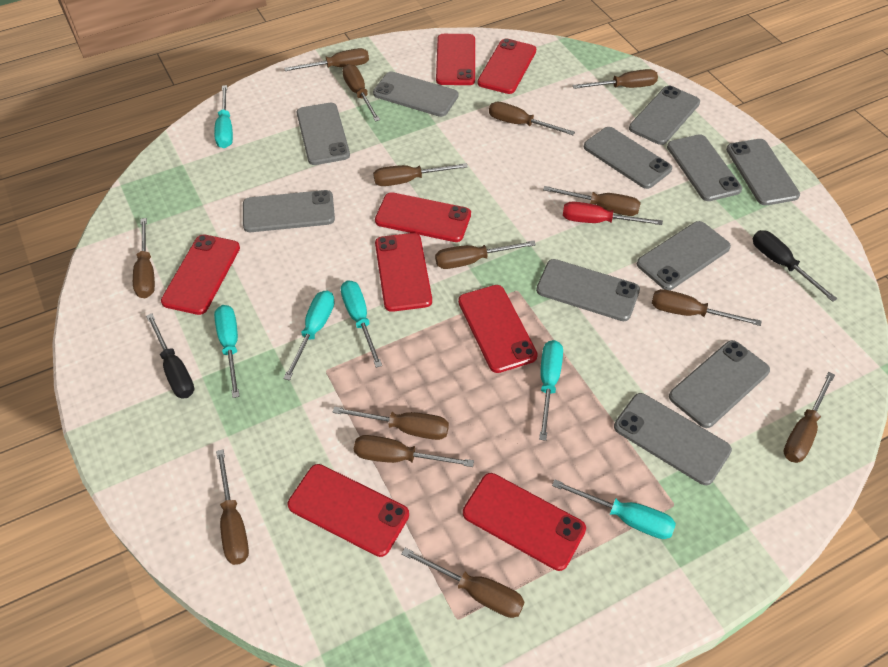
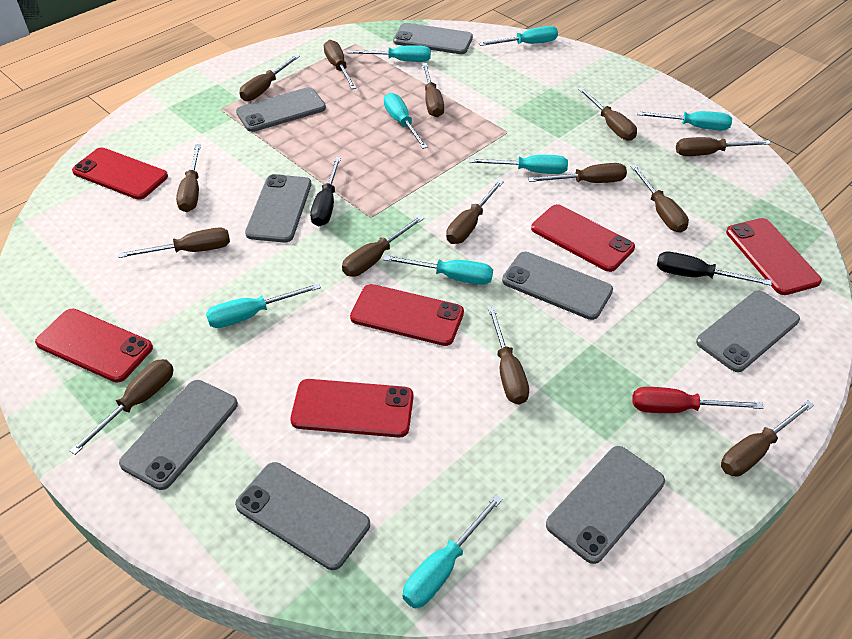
grey phone: [243,190,335,232] [297,103,350,165] [373,71,459,117] [536,259,640,321] [584,127,672,189] [614,393,732,485] [629,86,700,145] [637,221,731,290] [667,134,742,201] [669,340,770,428] [726,139,800,205] = 11 -> [119,380,238,490] [235,462,370,570] [236,87,326,132] [245,174,311,242] [393,23,473,54] [502,252,613,320] [546,446,665,564] [696,291,800,372] = 8
red phone: [161,235,240,315] [288,464,409,557] [375,192,471,242] [375,233,432,312] [436,34,475,85] [458,285,538,373] [463,473,586,571] [477,38,537,94] = 8 -> [35,309,153,383] [72,147,168,200] [290,379,413,437] [350,284,464,346] [531,204,635,272] [726,218,822,295] = 6
turquoise screwdriver: [214,85,233,148] [214,305,240,398] [283,290,335,381] [341,280,382,368] [539,340,563,441] [552,480,676,539] = 6 -> [206,283,321,328] [347,45,431,62] [383,255,493,285] [384,93,428,149] [402,495,503,608] [469,155,568,174] [479,26,558,46] [637,111,732,130] = 8

